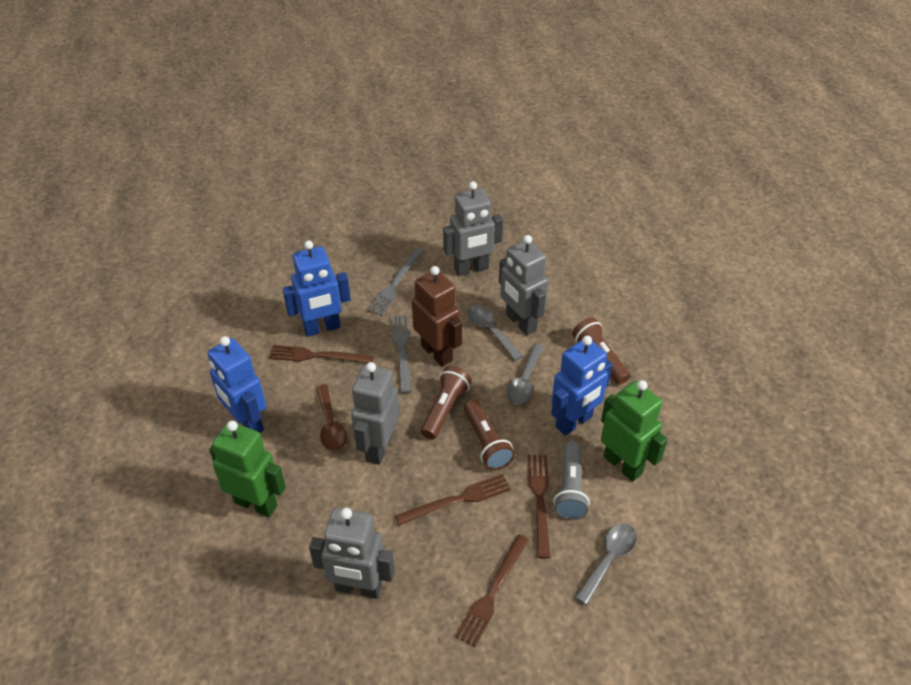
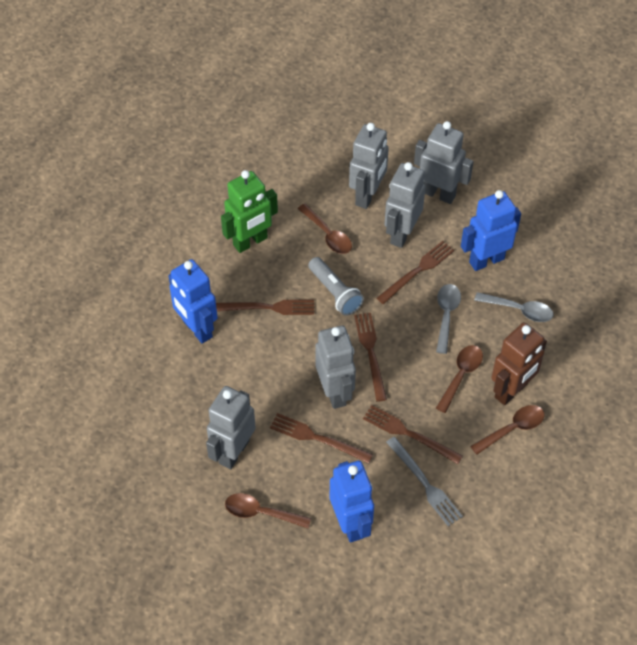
brown flashlight: [421,366,472,439] [464,399,515,470] [572,317,630,385] = 3 -> none = 0
brown fork: [269,345,374,363] [395,474,511,526] [456,534,529,647] [528,455,550,559] = 4 -> [216,300,314,315] [270,413,373,463] [354,313,387,401] [363,405,463,464] [377,241,454,304] = 5
brown spoon: [316,384,347,451] = 1 -> [225,493,311,528] [298,204,352,254] [436,345,483,413] [470,405,544,455] = 4
green robot: [209,421,286,517] [601,380,668,482] = 2 -> [221,170,278,253] = 1
grey fork: [367,249,423,316] [390,314,412,393] = 2 -> [386,437,463,526] = 1
grey robot: [309,508,395,599] [351,362,400,465] [443,181,503,276] [499,235,548,335] = 4 -> [206,386,256,469] [315,325,356,409] [349,123,389,209] [384,162,426,248] [414,121,474,204] = 5
grey spoon: [468,305,523,361] [507,344,544,404] [575,524,637,605] = 3 -> [436,284,461,354] [474,292,553,322] = 2

